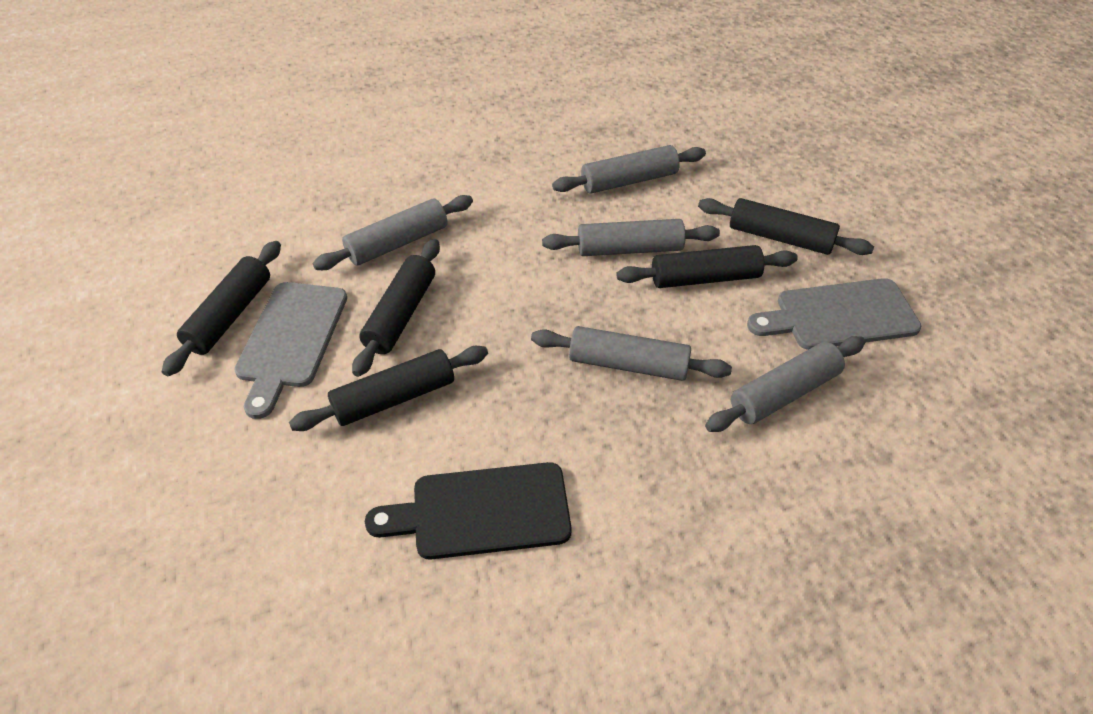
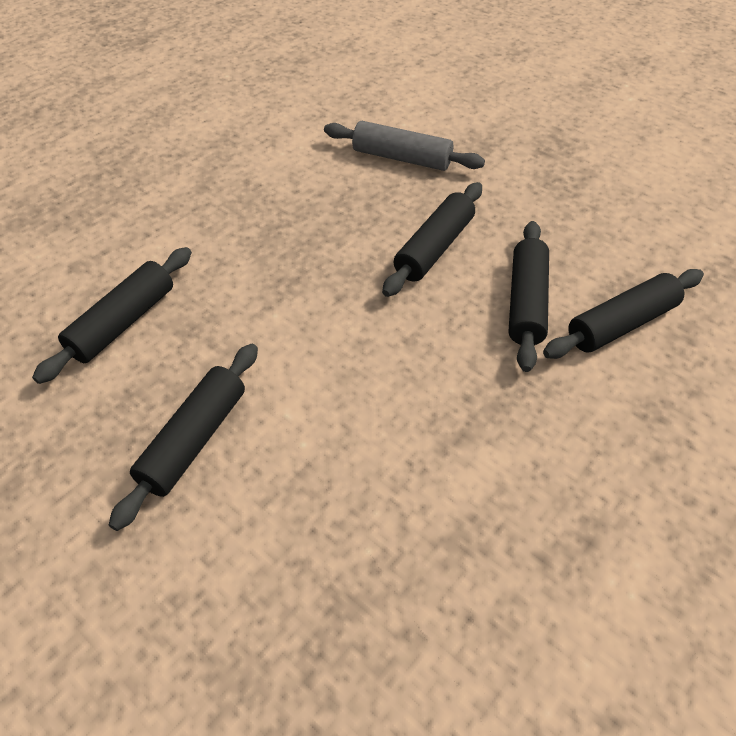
black cutting board: [365,462,572,560] = 1 -> none = 0
grey cutting board: [234,282,347,419] [747,278,921,350] = 2 -> none = 0
grey rolling pin: [313,195,473,270] [531,326,732,381] [542,219,720,256] [552,145,706,194] [705,336,865,432] = 5 -> [324,121,485,171] = 1

